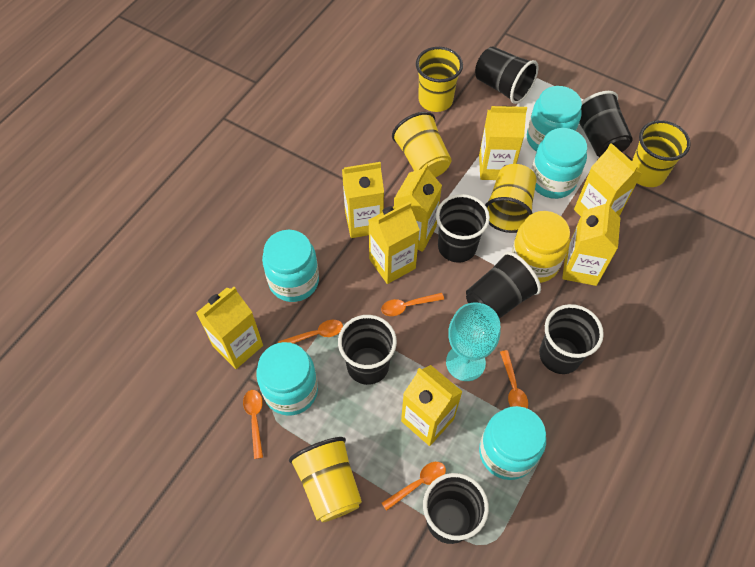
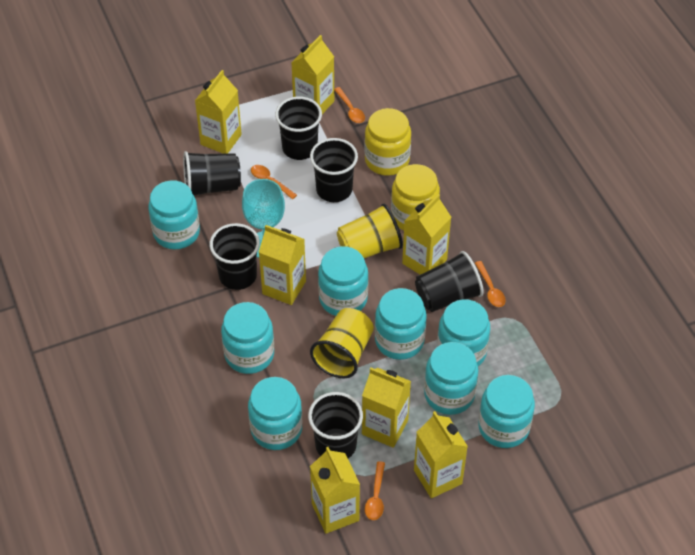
black cup: [338,315,397,385] [423,473,489,544] [436,194,490,263] [466,252,541,319] [475,46,538,104] [539,304,604,374] [579,91,633,157] = 7 -> [183,151,241,196] [209,223,260,290] [275,97,322,160] [308,392,363,458] [310,138,358,202] [415,251,484,312] = 6
orange spoon: [243,390,263,459] [278,320,343,344] [381,293,444,316] [382,462,446,511] [500,350,528,409] = 5 -> [251,165,297,199] [334,87,365,123] [365,461,385,520] [475,261,506,307] = 4
turquoise jar: [256,342,318,416] [262,230,319,302] [479,406,546,480] [527,86,582,152] [531,128,587,199] = 5 -> [148,180,200,249] [221,302,274,374] [248,377,302,450] [318,246,368,316] [375,288,427,360] [424,342,479,415] [437,299,490,366] [478,375,535,448] = 8
yellow carton: [196,287,263,369] [342,162,384,238] [369,202,420,284] [394,164,442,252] [401,365,463,446] [479,106,527,180] [562,200,620,286] [574,143,642,216] = 8 -> [195,70,242,154] [259,225,306,305] [291,35,334,114] [310,447,360,534] [362,368,411,448] [402,194,451,275] [414,411,468,498] = 7
yellow cup: [289,437,362,523] [392,112,451,177] [416,47,463,112] [485,164,536,233] [632,120,691,187] = 5 -> [310,308,374,378] [337,204,403,258] = 2
yellow jar: [511,211,570,283] = 1 -> [364,108,411,176] [391,164,440,230] = 2

